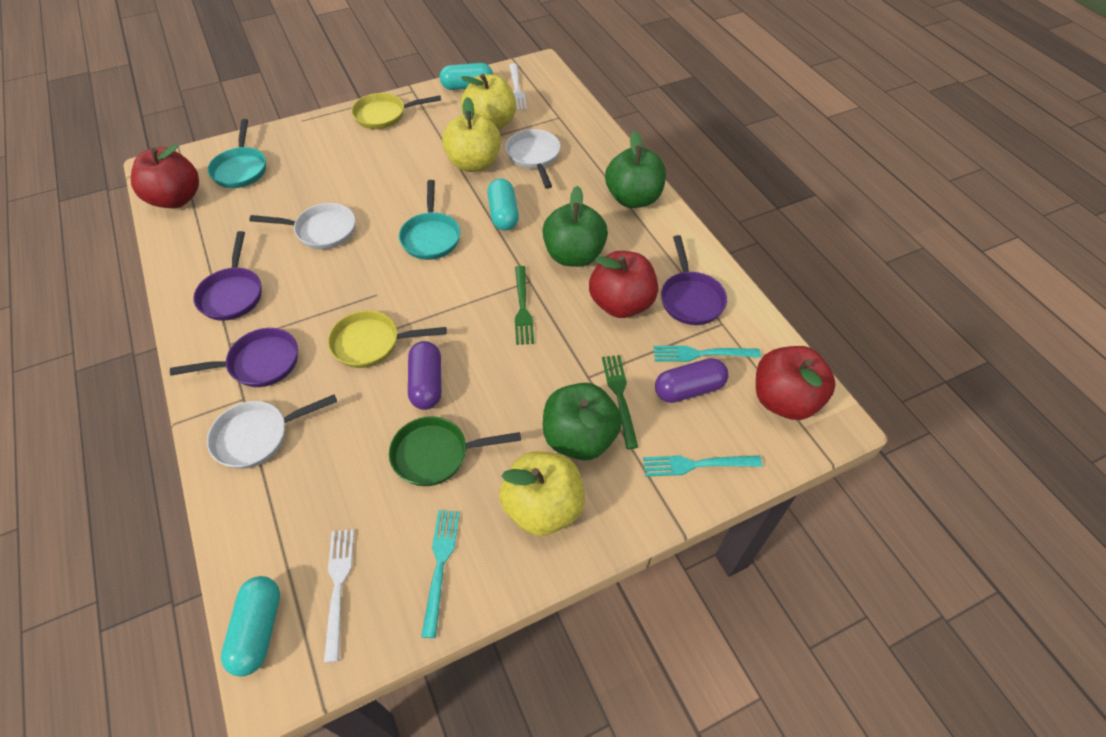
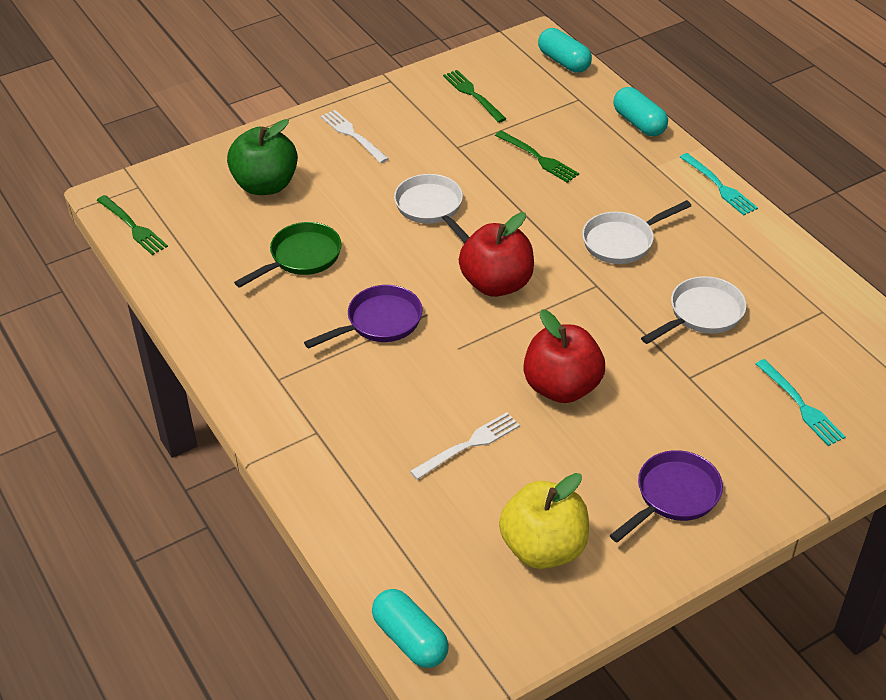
green apple: [542,186,608,267] [543,383,622,460] [605,131,666,208] = 3 -> [227,119,298,195] = 1
green fork: [515,266,534,345] [602,355,638,449] = 2 -> [97,195,168,255] [443,70,506,123] [495,130,579,183] = 3
purple capsule: [408,341,442,410] [655,358,728,403] = 2 -> none = 0
purple pan: [170,328,298,387] [193,231,262,321] [661,235,727,325] = 3 -> [304,285,422,349] [610,450,723,542] = 2
red apple: [131,144,199,208] [589,251,658,318] [756,346,836,420] = 3 -> [459,212,534,297] [523,309,605,403] = 2
turquoise fork: [421,510,460,638] [643,456,762,477] [654,346,761,362] = 3 -> [680,153,758,215] [756,359,846,446] = 2
turquoise pan: [208,119,266,188] [399,180,460,260] = 2 -> none = 0
yellow apple: [442,97,501,172] [461,74,516,129] [499,452,585,536] = 3 -> [499,473,589,569] = 1
yellow pan: [328,310,447,368] [351,93,441,129] = 2 -> none = 0

